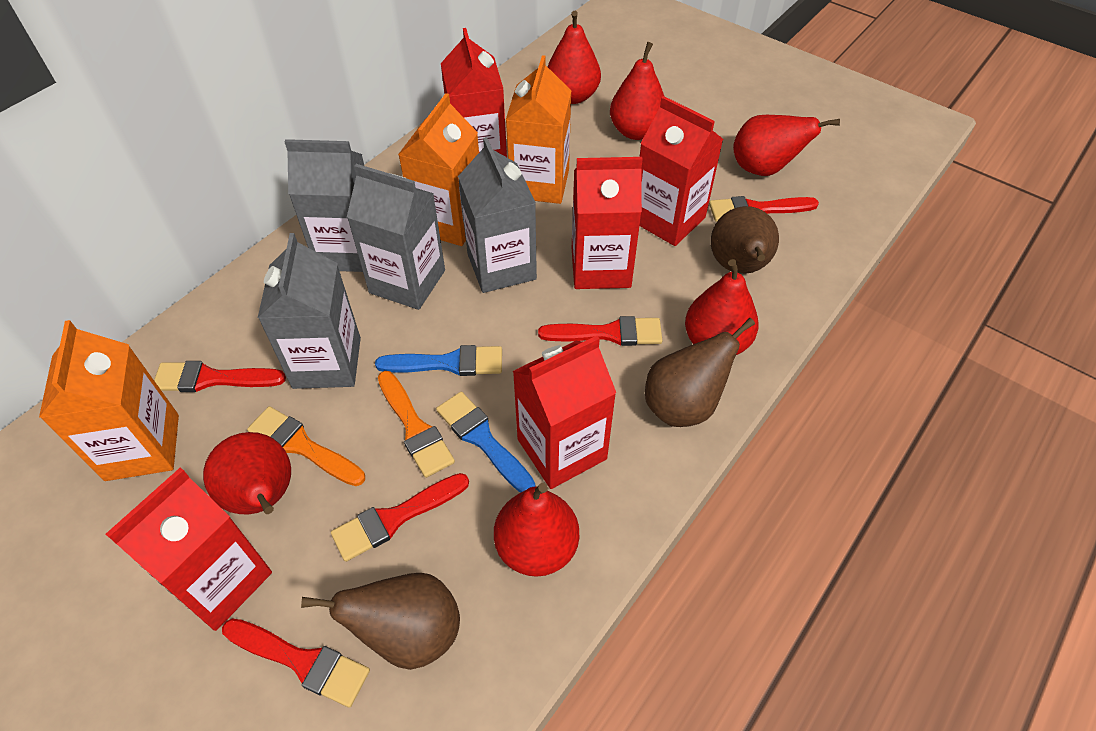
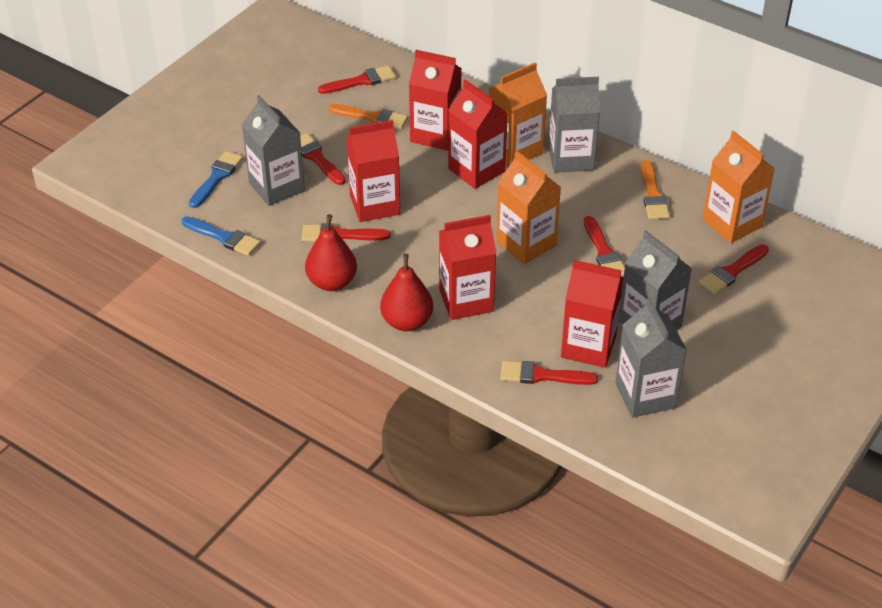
brown pear: [301,573,460,670] [645,318,755,427] [711,206,779,274] = 3 -> none = 0
red brush: [154,361,286,392] [222,618,370,708] [331,473,469,562] [538,316,662,346] [709,196,819,222] = 5 -> [300,133,346,185] [302,223,391,242] [318,65,396,94] [501,361,598,385] [584,216,625,276] [699,244,769,294] = 6
red pear: [203,432,291,514] [494,483,579,577] [548,11,601,104] [610,42,664,140] [685,259,759,355] [733,115,840,176] = 6 -> [305,214,357,291] [380,254,433,331] = 2

